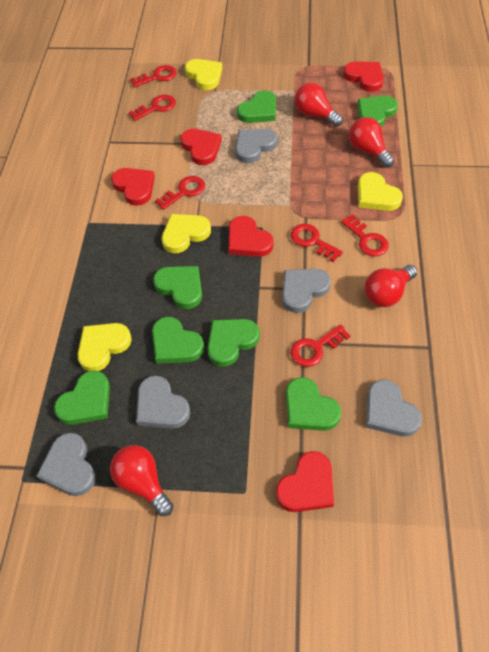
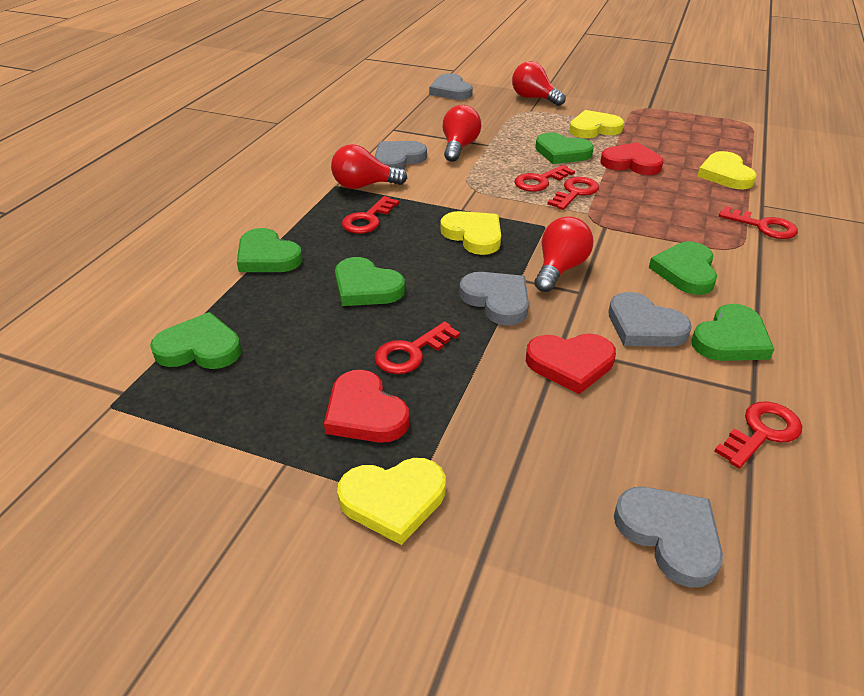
green heart: [54,370,110,425] [152,317,204,364] [153,266,202,309] [207,319,260,367] [237,90,276,123] [286,377,341,431] [357,96,398,127] = 7 -> [150,312,241,369] [237,228,303,272] [335,257,405,306] [535,132,594,164] [649,242,717,295] [691,304,774,361] = 6
red heart: [111,168,155,206] [180,129,222,165] [228,216,273,257] [276,451,334,512] [343,61,384,92] = 5 -> [324,370,409,443] [526,334,616,394] [601,142,664,175] = 3

